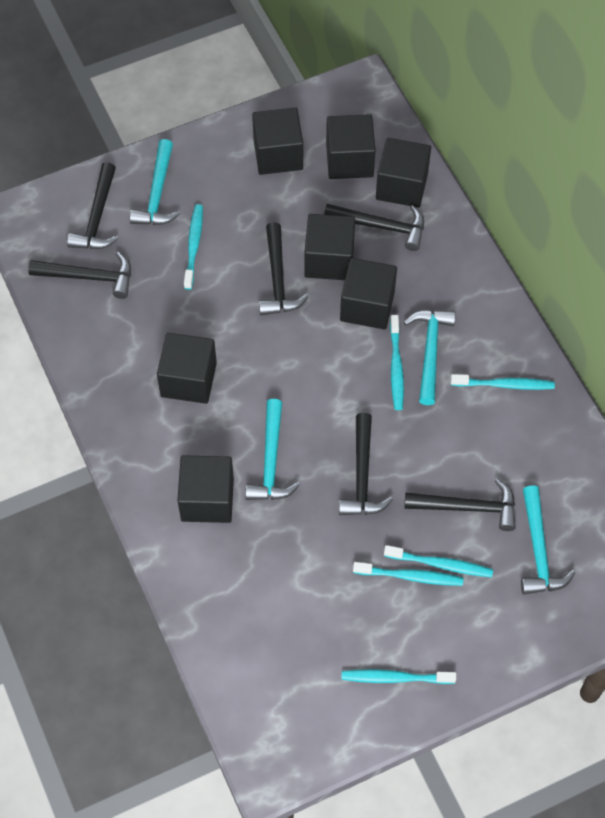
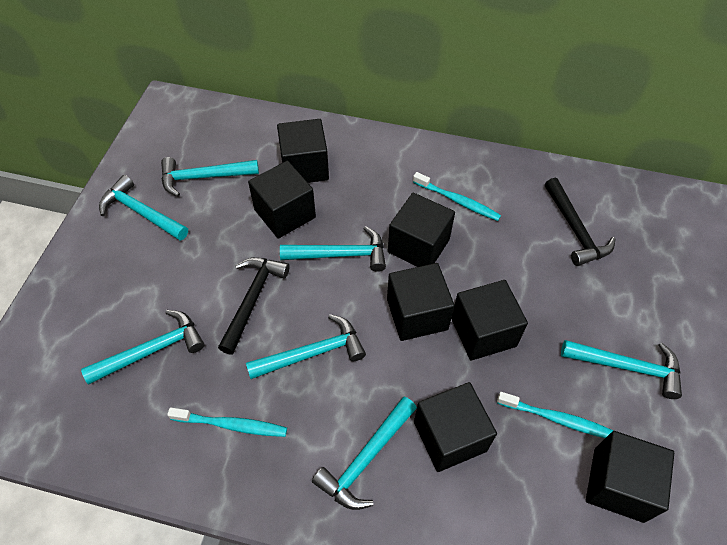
black hammer: [28,252,131,299] [67,162,119,249] [259,222,309,316] [324,204,424,251] [339,413,393,515] [404,478,516,531] = 6 -> [218,257,290,355] [545,178,616,266] = 2
turquoise hammer: [130,139,181,225] [245,399,300,500] [404,310,456,405] [521,485,575,594] = 4 -> [81,310,205,384] [99,175,188,241] [161,157,259,197] [246,314,366,379] [280,226,386,272] [312,397,417,510] [561,340,682,399] = 7
turquoise toothbrush: [184,204,203,290] [342,669,456,684] [353,562,463,586] [384,545,493,577] [390,315,404,410] [451,374,555,390] = 6 -> [167,408,287,437] [413,172,501,221] [497,392,614,438] = 3

